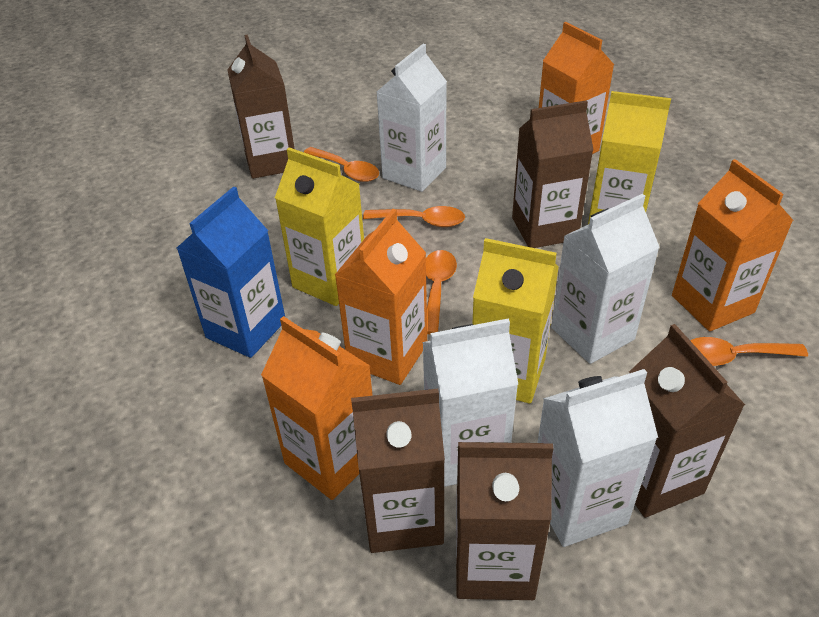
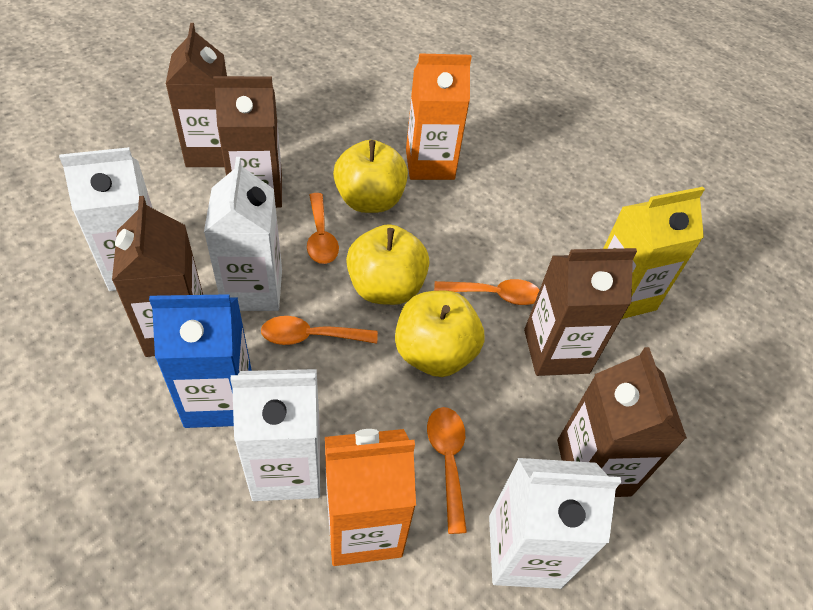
orange carton: [261,316,373,500] [335,209,427,385] [539,22,614,154] [672,159,794,331] = 4 -> [325,429,416,566] [406,53,472,180] = 2
yellow apple: none = 0 -> [333,140,408,213] [346,224,429,305] [395,291,485,377] = 3
yellow carton: [275,147,364,306] [472,238,559,404] [588,91,671,224] = 3 -> [603,187,705,319] = 1

